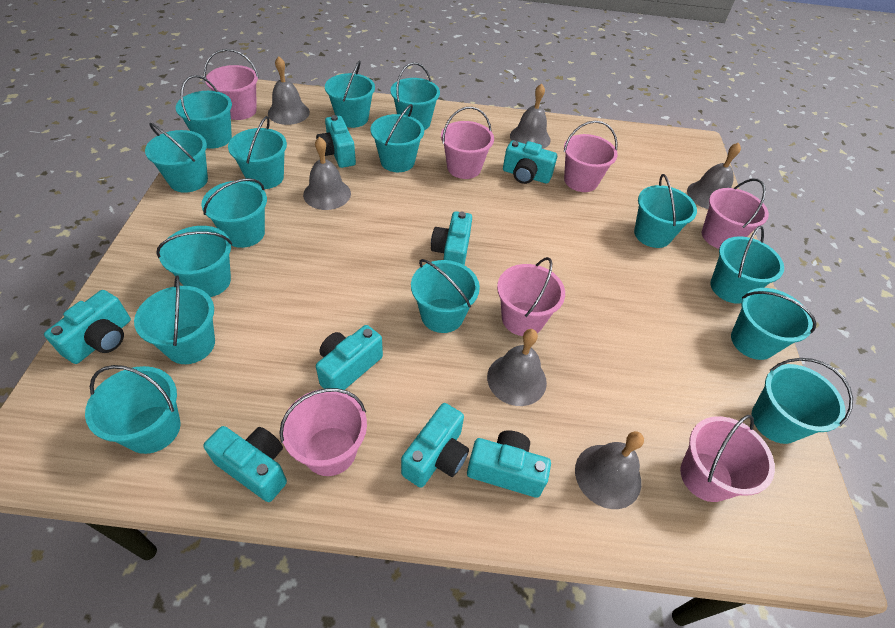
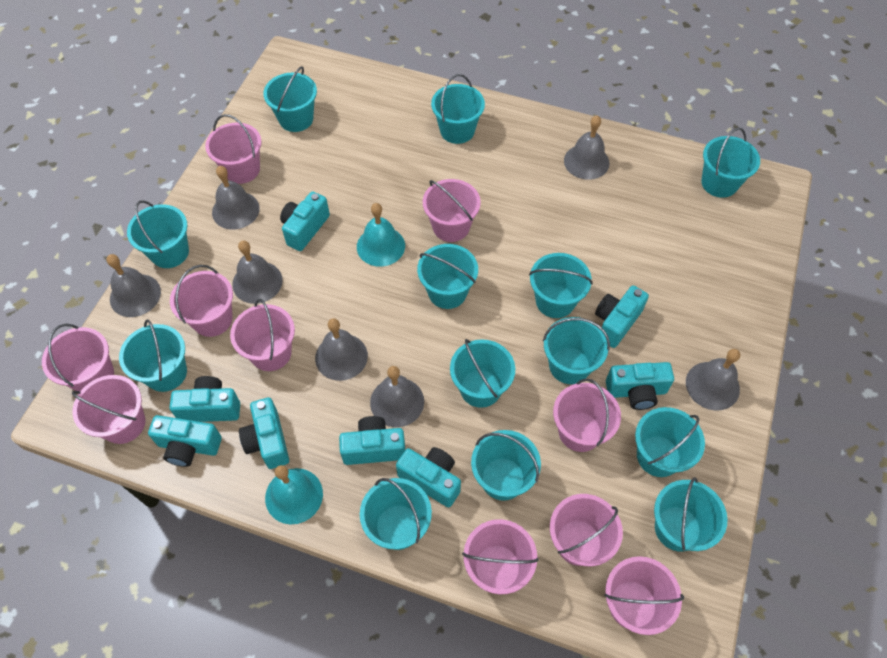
grey bell: [268,56,310,125] [303,137,351,210] [487,329,547,406] [510,84,551,149] [575,431,644,509] [687,143,741,209] = 6 -> [107,254,161,317] [212,166,260,230] [232,240,283,304] [315,318,368,381] [370,366,424,427] [564,115,609,180] [686,349,740,411] = 7
pink bucket: [204,49,259,120] [279,388,367,476] [441,107,494,179] [497,257,565,336] [564,121,618,192] [680,415,775,502] [702,179,769,249] = 7 -> [42,324,114,391] [72,375,146,444] [170,265,233,337] [205,114,262,184] [230,299,295,371] [423,179,481,242] [462,519,539,594] [550,494,623,566] [553,378,621,452] [604,556,684,635] = 10
turquoise bell: none = 0 -> [265,465,323,525] [357,203,405,267] = 2
turquoise bucket: [85,365,180,454] [134,275,215,364] [145,123,208,193] [156,226,232,297] [176,75,232,149] [201,178,267,248] [228,116,287,189] [325,60,375,128] [371,104,424,172] [390,62,440,130] [411,259,480,333] [634,174,697,248] [710,226,784,304] [731,288,816,360] [752,358,853,444] = 15 -> [119,319,187,392] [127,200,189,268] [263,66,317,132] [360,478,432,550] [417,244,478,309] [431,74,485,144] [450,339,515,408] [471,430,541,501] [529,253,593,318] [543,317,610,384] [635,407,705,477] [654,477,728,552] [701,127,760,198] = 13

